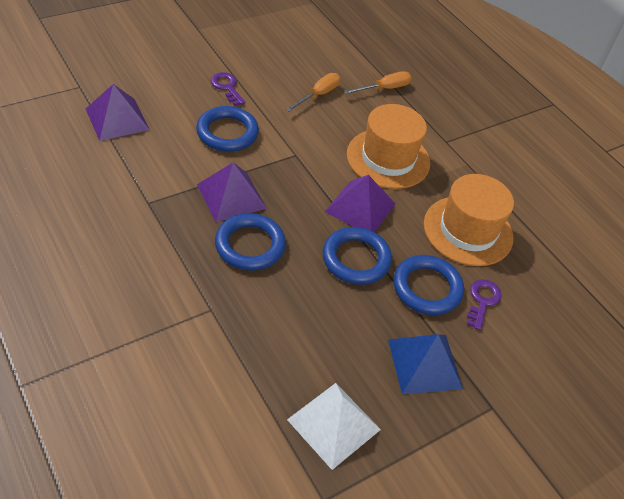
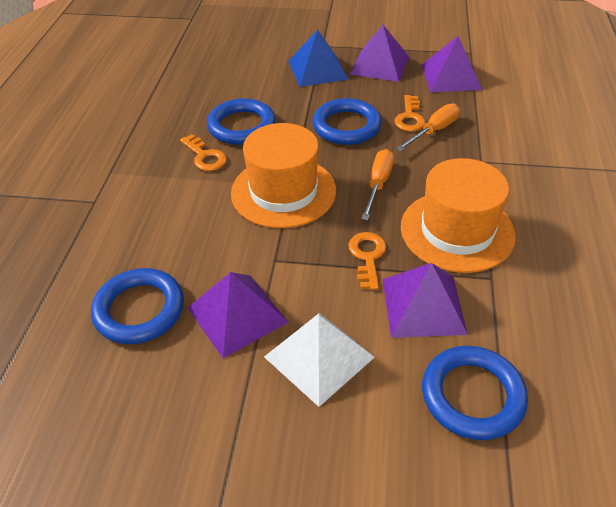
orange key: none = 0 -> [180,134,227,171] [348,232,386,290] [394,95,425,132] = 3
purple key: [210,72,246,106] [467,279,502,330] = 2 -> none = 0
purple pyramid: [86,84,150,141] [197,163,267,222] [325,175,396,232] = 3 -> [188,272,288,358] [350,25,409,82] [383,263,468,338] [422,36,482,92] = 4

